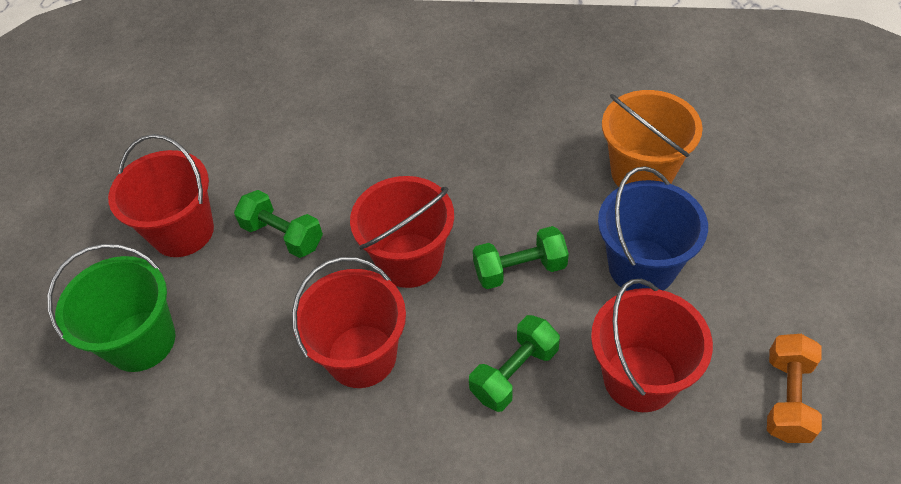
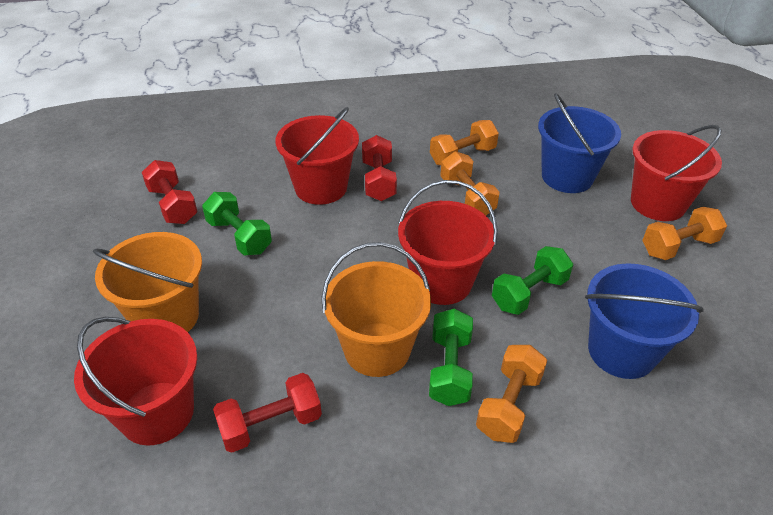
blue bucket: [598,166,708,291] = 1 -> [538,93,621,193] [585,263,704,379] = 2
green bucket: [47,244,176,372] = 1 -> none = 0
orange bucket: [602,90,703,187] = 1 -> [93,232,202,332] [321,242,431,377] = 2
orange dumbbell: [767,334,822,443] = 1 -> [430,120,499,166] [440,152,500,216] [476,345,547,443] [642,207,727,260] = 4
red dumbbell: none = 0 -> [142,160,198,224] [213,373,322,453] [362,135,397,201] = 3

